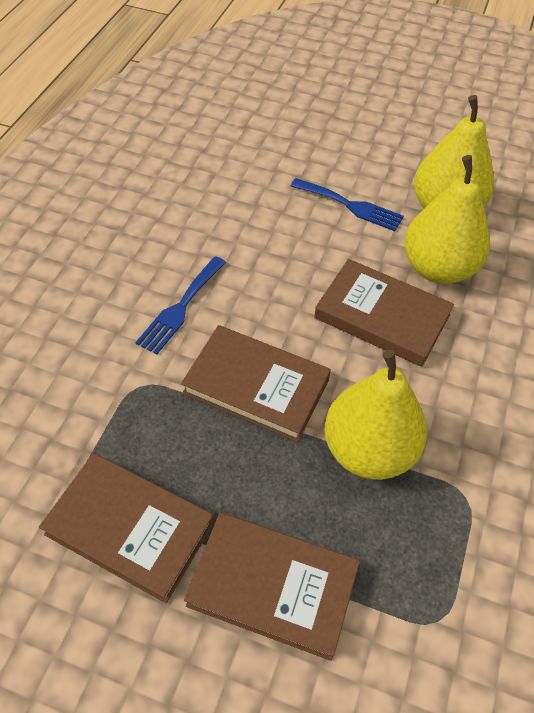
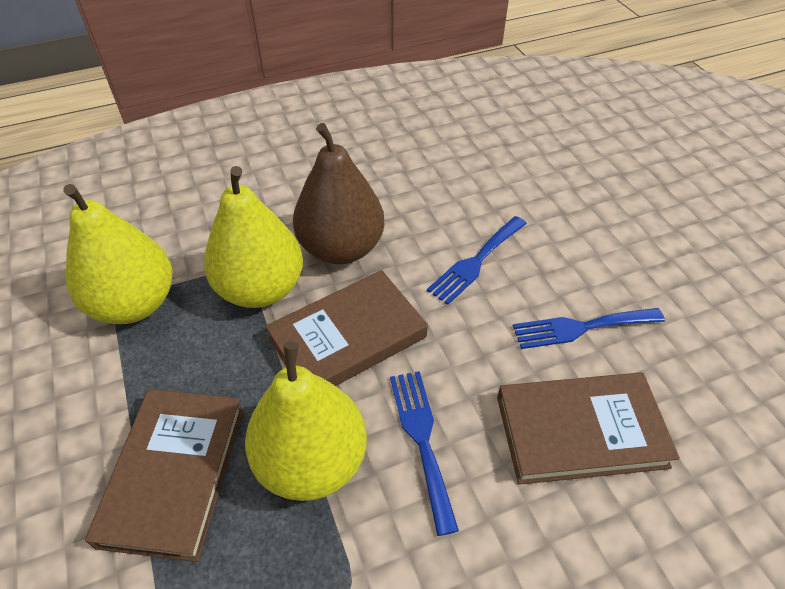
blue fork: [135,256,226,355] [291,178,404,231] = 2 -> [390,371,459,536] [427,216,527,305] [513,308,665,349] = 3
brown book: [39,453,214,603] [181,325,331,442] [184,512,360,661] [314,259,454,367] = 4 -> [85,389,244,562] [265,270,428,386] [497,372,680,485] = 3
brown pear: none = 0 -> [293,123,385,264] = 1

